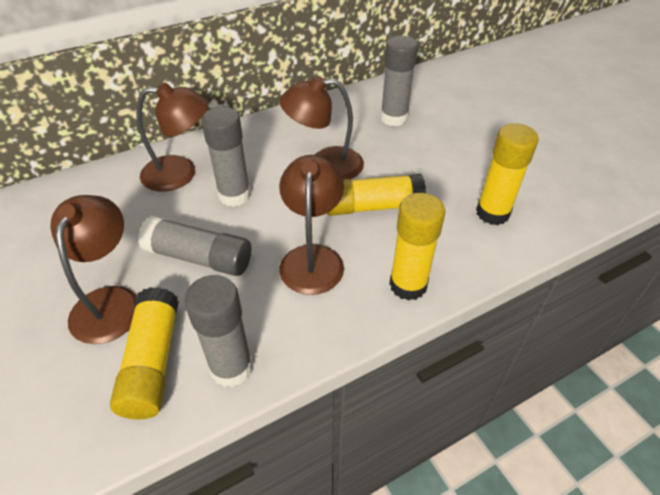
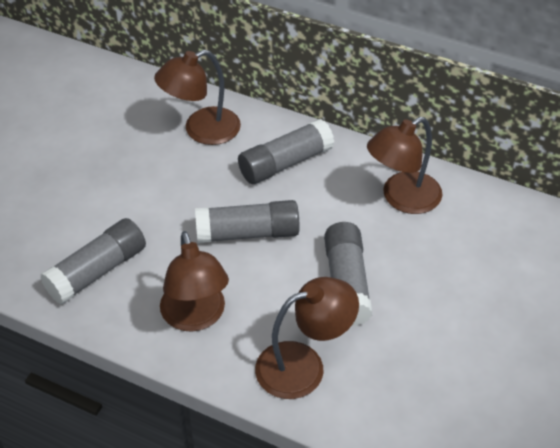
yellow glue stick: [110,287,179,419] [327,174,426,216] [389,193,445,301] [476,123,539,225] = 4 -> none = 0

